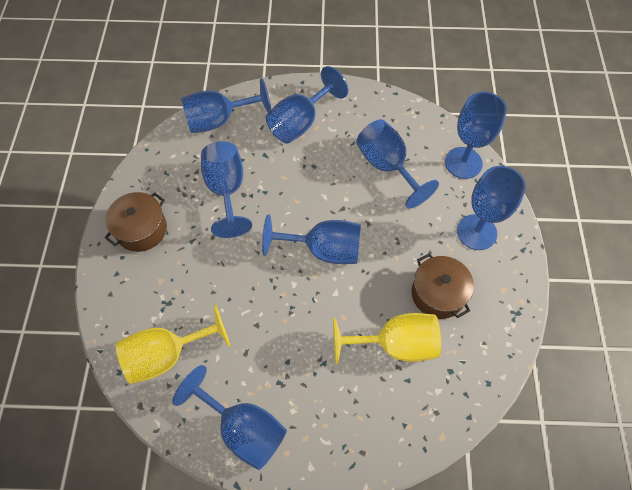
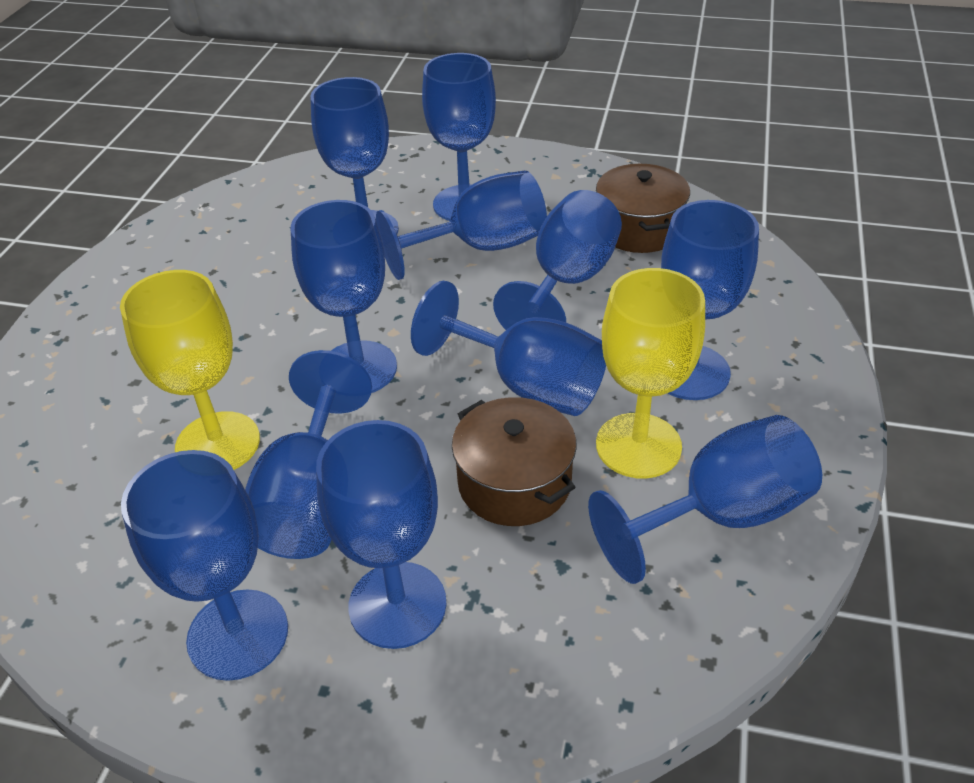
blue goblet: [172,365,287,470] [181,78,271,133] [201,141,252,238] [262,215,361,264] [266,66,348,144] [356,119,439,209] [445,92,507,179] [457,166,526,250] = 8 -> [121,450,288,681] [245,350,372,559] [291,200,397,393] [310,77,399,234] [316,420,446,649] [376,171,547,280] [411,281,606,416] [422,53,496,221] [493,190,622,330] [588,415,822,584] [661,200,759,400] = 11

